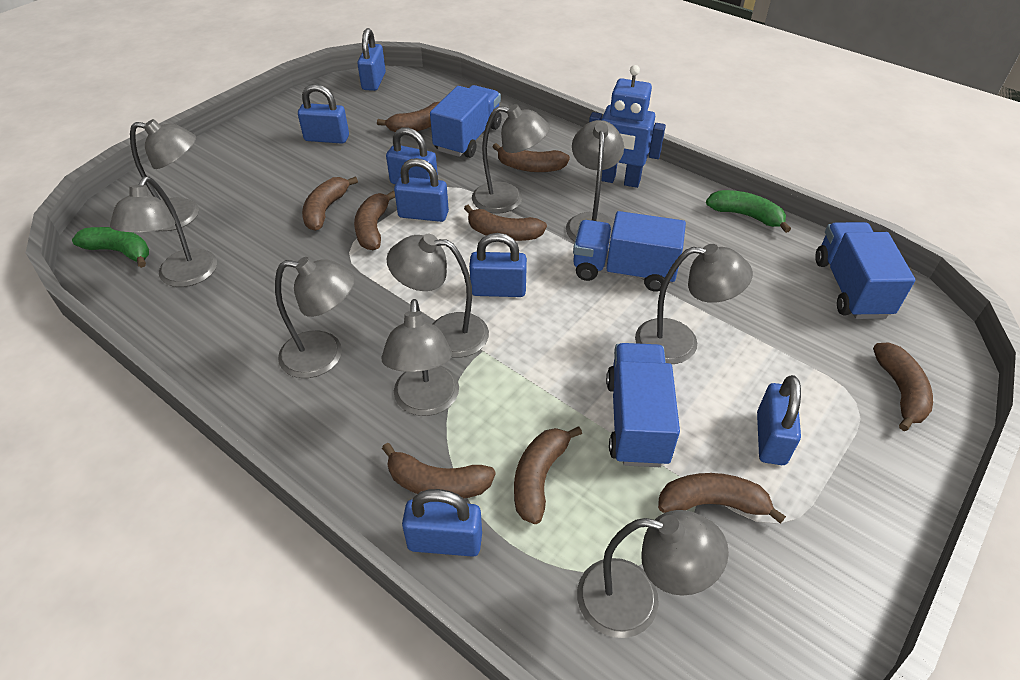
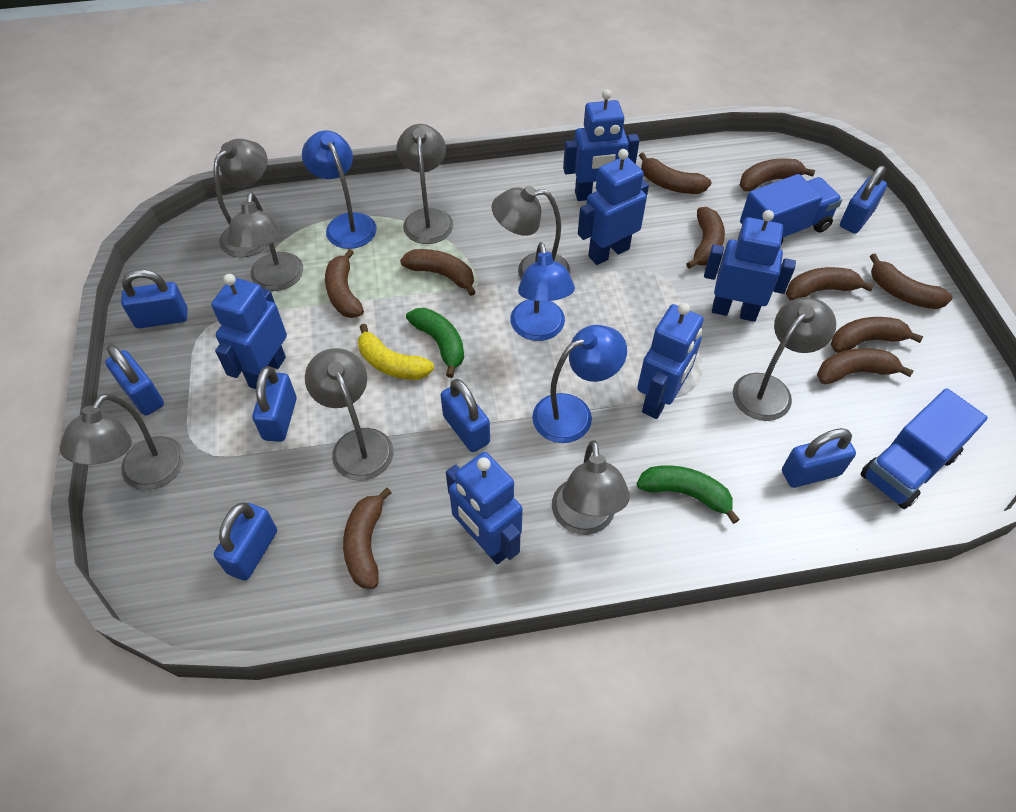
blue lamp: none = 0 -> [302,131,377,249] [510,242,575,341] [532,325,627,443] = 3
blue robot: [589,65,666,188] = 1 -> [211,274,287,389] [446,452,523,564] [563,89,639,201] [578,149,649,265] [637,303,704,419] [704,210,796,322] = 6
blue truck: [430,85,502,158] [573,211,686,292] [606,343,680,467] [815,222,915,319] = 4 -> [740,174,842,244] [860,388,988,509] = 2
brown banana: [302,176,358,231] [354,190,395,250] [377,102,440,132] [382,443,496,498] [464,205,547,241] [492,143,570,172] [514,426,582,524] [658,473,786,524] [873,343,933,431] = 9 -> [325,249,364,318] [343,488,392,589] [400,249,476,296] [639,152,711,194] [686,207,725,269] [740,158,815,191] [786,267,874,301] [817,348,913,384] [831,317,923,353] [870,254,953,309] = 10
grey lamp: [110,177,217,287] [130,119,199,231] [275,257,355,378] [382,299,459,416] [387,234,489,358] [472,104,550,214] [566,120,624,244] [577,510,729,638] [635,244,753,364] = 9 -> [60,394,185,490] [214,139,267,258] [227,192,303,291] [305,348,393,481] [396,124,453,244] [492,186,570,279] [552,440,630,535] [733,297,836,421] = 8
yellow banana: none = 0 -> [358,324,434,380] = 1

